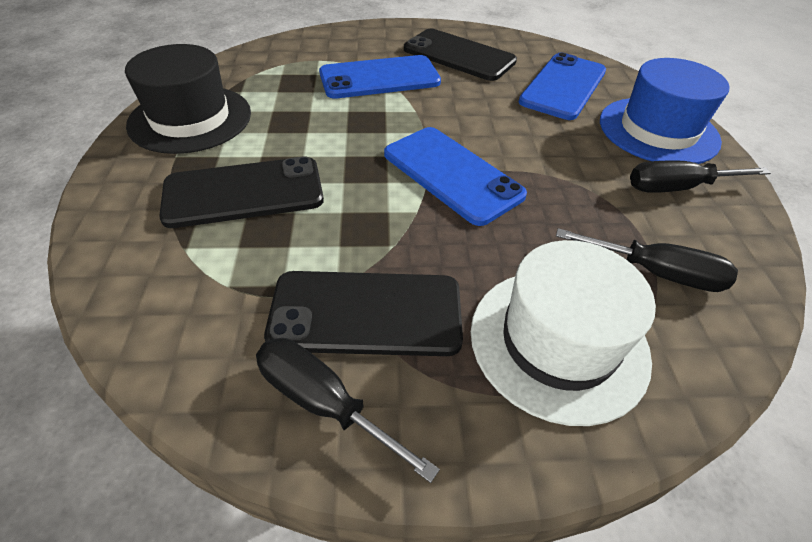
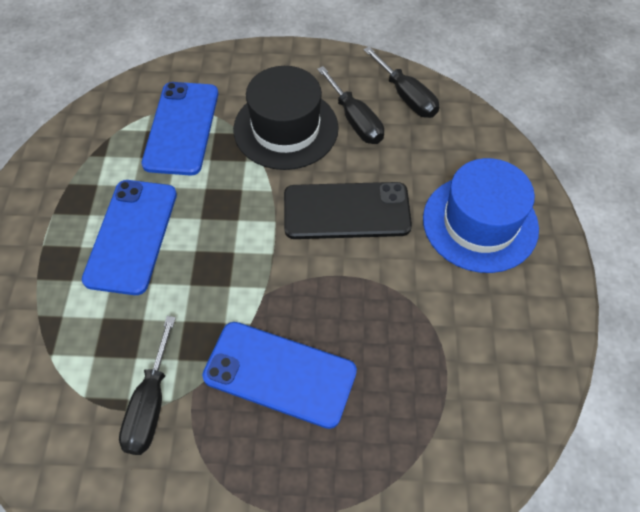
black phone: [159,156,324,228] [264,271,463,356] [404,29,517,81] = 3 -> [284,182,412,239] = 1
white hat: [471,240,656,426] = 1 -> none = 0

